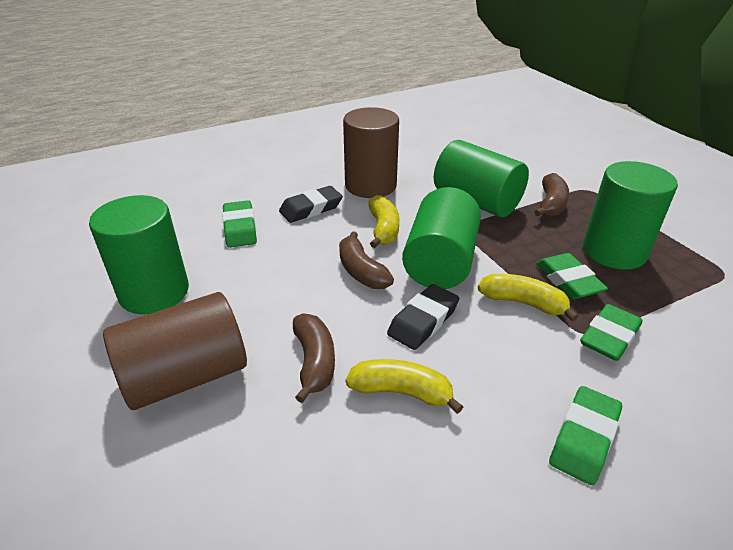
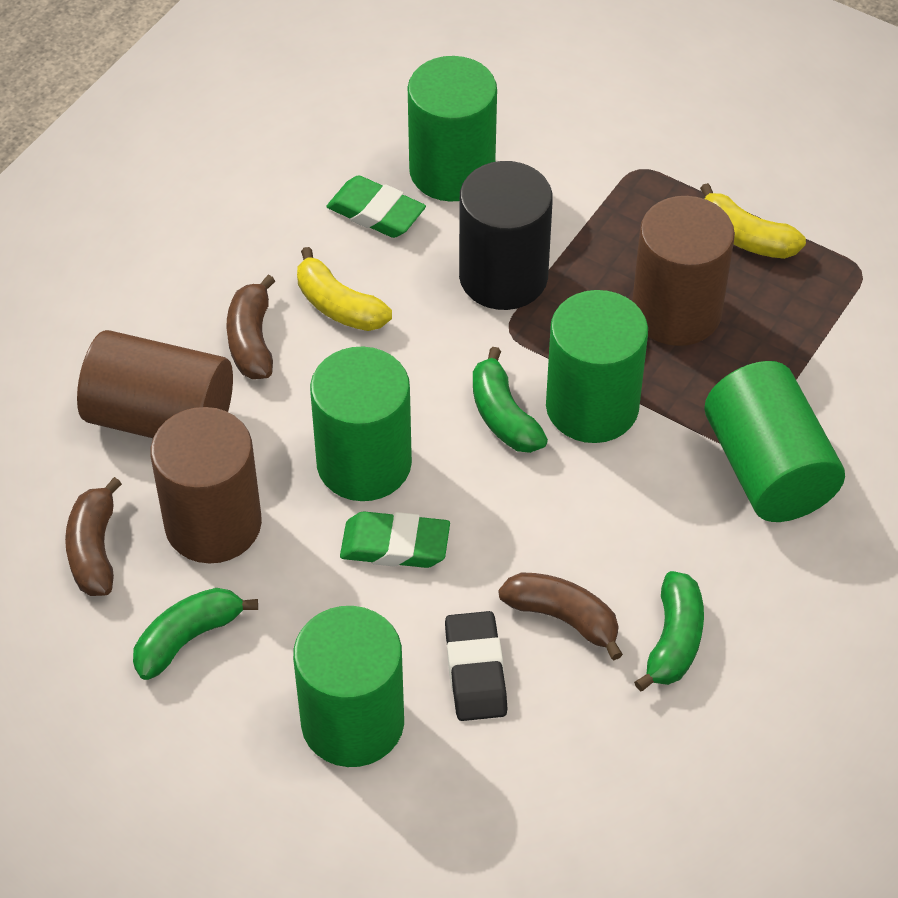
black cylinder: none = 0 -> [459,161,553,310] = 1
black eraser: [279,186,343,223] [387,284,459,350] = 2 -> [445,611,507,721] = 1
brown cylinder: [103,292,247,410] [343,107,399,198] = 2 -> [77,330,233,438] [150,407,262,563] [632,196,735,346] = 3
green banana: none = 0 -> [133,588,258,680] [473,347,548,453] [634,571,704,691] = 3
green cylinder: [89,195,189,314] [402,187,481,289] [434,140,529,217] [583,161,678,270] = 4 -> [293,606,404,767] [310,347,412,501] [408,56,497,202] [546,290,648,443] [705,361,845,522] = 5
green eraser: [222,200,257,248] [536,253,608,299] [549,386,622,485] [580,304,642,361] = 4 -> [326,175,426,238] [340,512,450,568] = 2
yellow banana: [345,359,463,414] [369,195,400,248] [478,274,578,322] = 3 -> [297,247,392,331] [700,183,806,259] = 2

